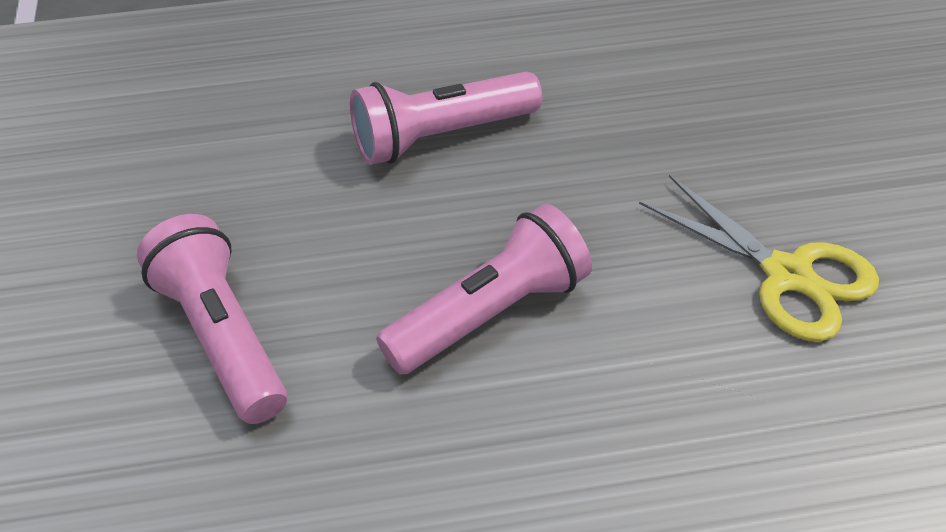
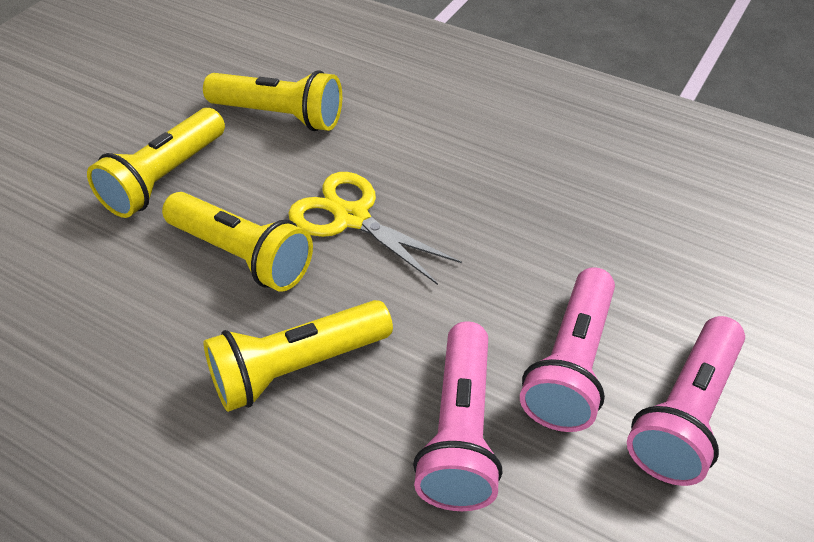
yellow flashlight: none = 0 -> [87,108,225,218] [162,192,313,292] [203,70,342,131] [204,300,393,412] = 4

